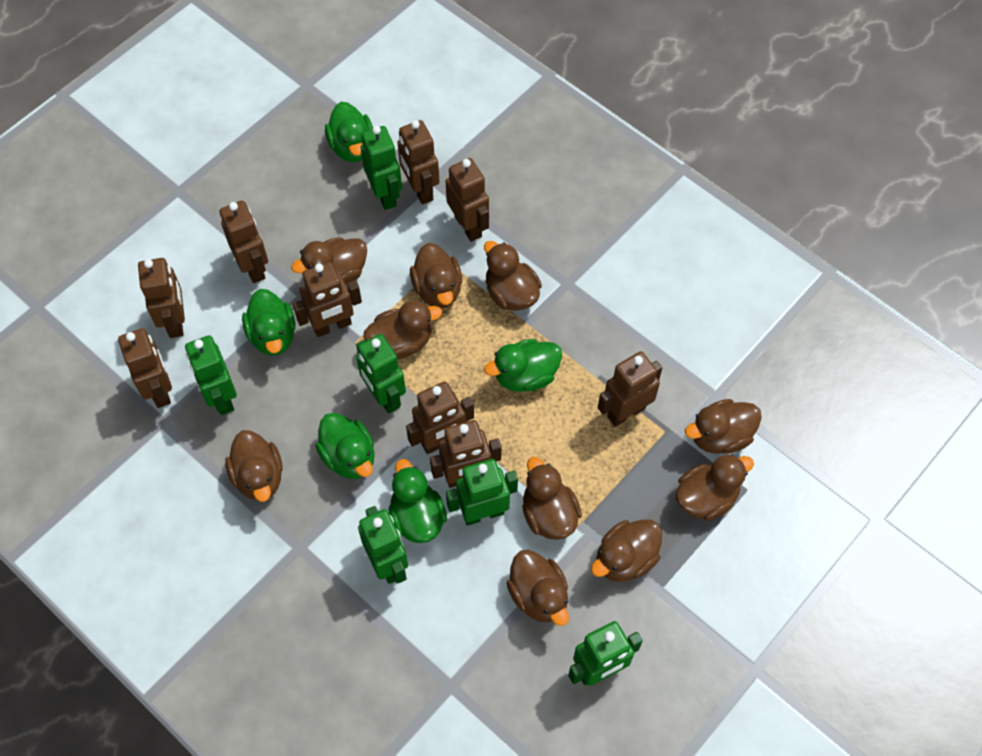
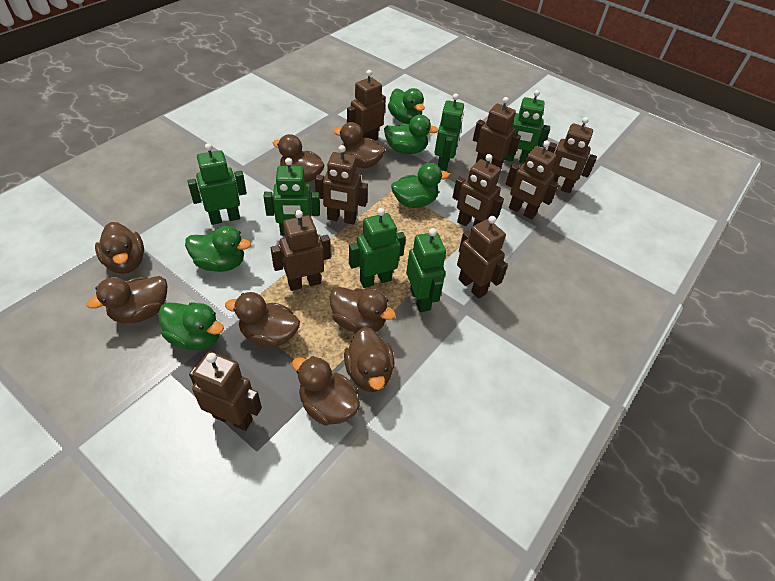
brown duck: [225,430,283,502] [291,237,367,285] [364,300,442,360] [410,243,462,308] [484,241,542,311] [506,550,569,626] [522,457,582,540] [591,520,662,582] [676,454,754,521] [685,399,762,454] = 10 -> [86,276,167,323] [95,222,144,274] [225,292,300,348] [273,134,325,183] [292,356,360,425] [330,287,396,333] [333,122,385,168] [344,327,394,392] = 8

